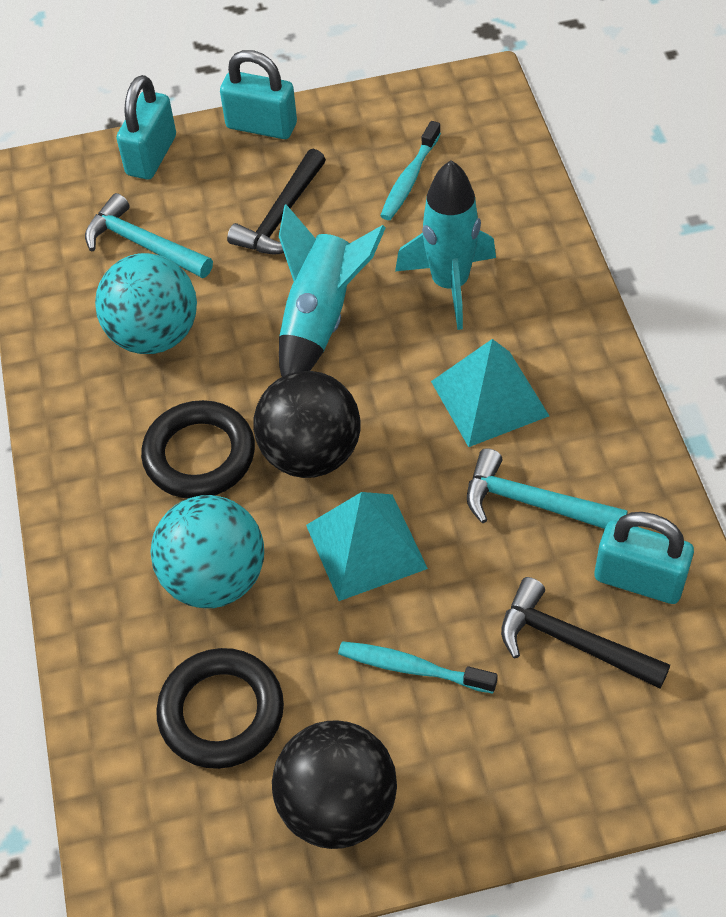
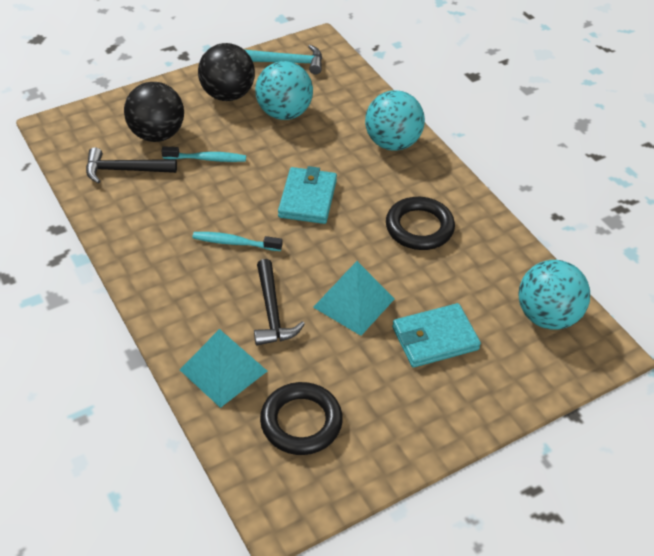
turquoise ball: [95,253,197,354] [150,495,264,608] = 2 -> [255,61,313,120] [365,90,425,151] [519,260,590,330] = 3
turquoise hammer: [85,193,213,278] [467,448,628,529] = 2 -> [245,45,322,75] = 1
turquoise padlock: [116,75,176,179] [220,50,297,139] [595,512,694,604] = 3 -> none = 0
turquoise rocket: [279,204,386,377] [395,160,496,330] = 2 -> none = 0
turquoise wallet: none = 0 -> [278,166,337,224] [392,303,481,367] = 2

